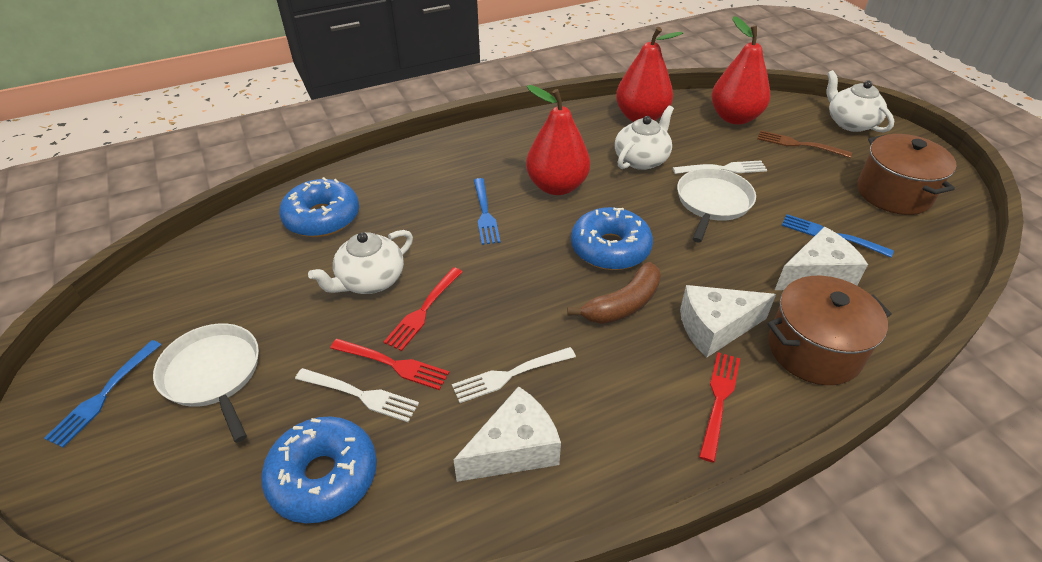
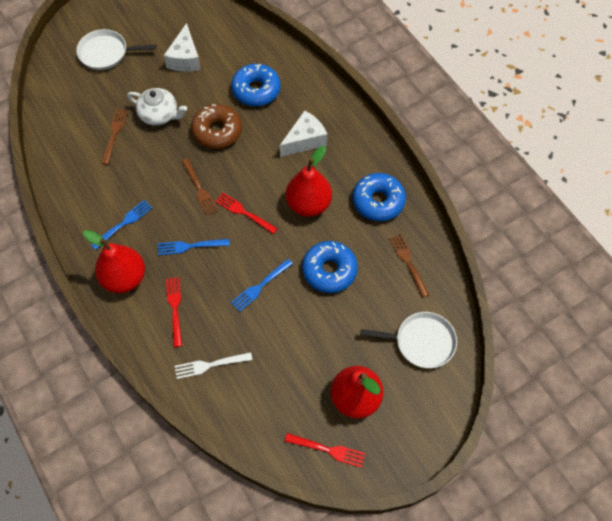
brown banana: [567,262,661,324] = 1 -> none = 0
brown donut: none = 0 -> [191,104,242,149] = 1
brown fork: [758,130,852,158] = 1 -> [101,109,128,165] [182,158,218,216] [389,234,430,298] = 3
brown pot: [767,276,891,385] [857,134,957,215] = 2 -> none = 0
white cheese: [454,386,561,482] [680,285,776,358] [775,227,868,290] = 3 -> [164,23,201,72] [280,110,327,157] = 2
white fork: [295,368,419,422] [452,347,576,403] [673,160,767,174] = 3 -> [175,352,252,379] = 1
white teapot: [308,230,413,294] [615,106,674,170] [827,70,894,133] = 3 -> [127,88,187,126] = 1

